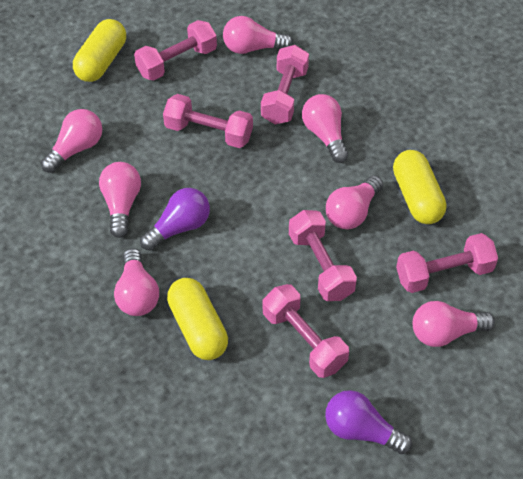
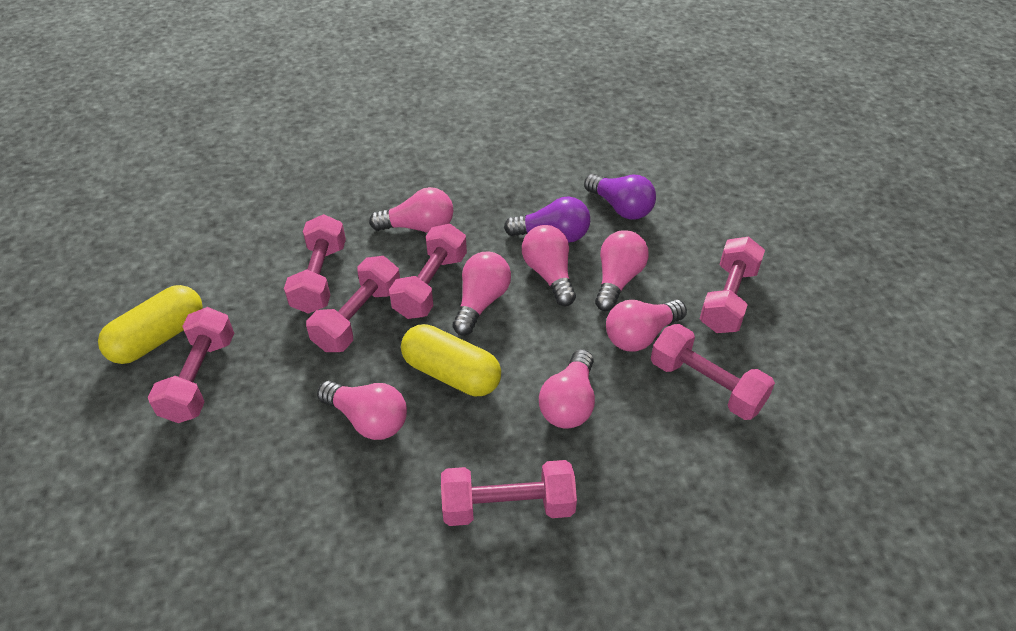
pink dumbbell: [134,20,217,81] [163,94,253,148] [261,45,309,124] [263,284,349,378] [289,210,357,301] [396,233,498,293] = 6 -> [148,307,234,423] [284,214,346,314] [306,256,400,352] [389,224,467,319] [441,460,577,526] [651,324,775,420] [700,237,765,333] = 7
yellow capsule: [73,19,126,82] [167,278,228,360] [393,150,446,224] = 3 -> [98,285,203,364] [401,324,501,396] = 2

